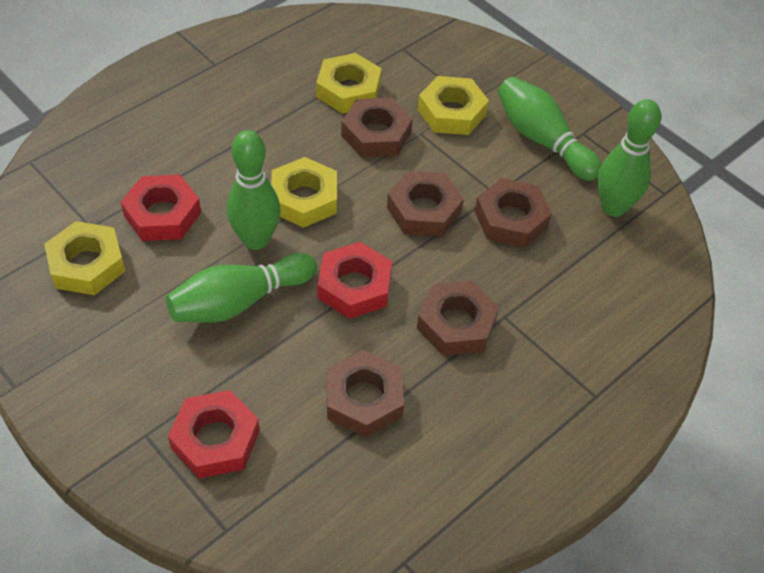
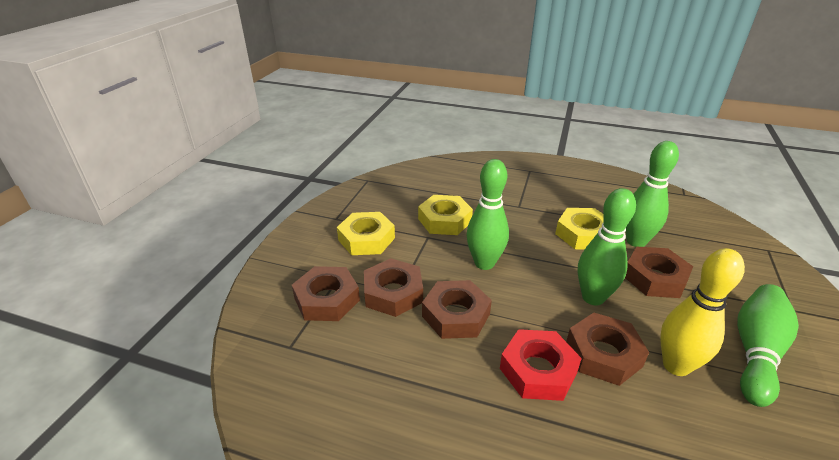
red nut: [121,175,201,241] [168,390,260,479] [318,242,392,319] = 3 -> [500,329,582,401] = 1
yellow bowling pin: none = 0 -> [660,248,745,376] = 1
yellow nut: [44,221,125,295] [271,157,337,228] [316,53,382,114] [418,76,489,135] = 4 -> [337,212,395,255] [418,195,473,235] [555,208,604,250] = 3

